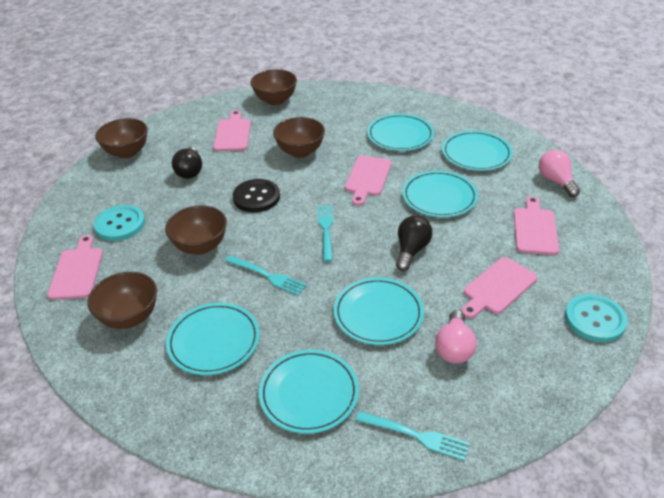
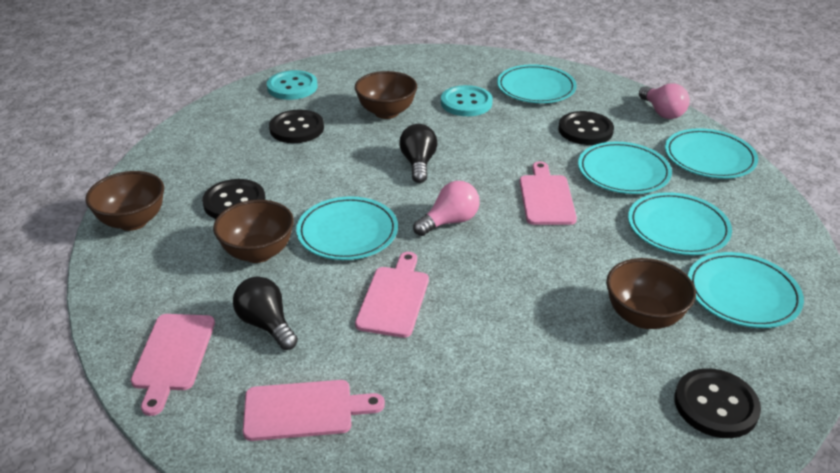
black button: [233,179,280,213] = 1 -> [202,179,266,219] [269,109,324,143] [558,111,614,145] [674,368,761,438] = 4
brown bowl: [88,272,157,329] [95,118,148,159] [165,206,227,255] [250,69,297,105] [273,117,325,158] = 5 -> [85,171,164,231] [213,200,294,263] [355,71,417,119] [606,258,696,329] = 4
pink cutting board: [47,235,103,300] [213,110,251,151] [345,156,392,206] [462,257,538,319] [514,196,559,255] = 5 -> [131,314,215,416] [243,380,385,441] [355,252,429,338] [520,161,577,225] = 4
turquoise fork: [225,255,307,296] [318,205,333,262] [356,411,470,461] = 3 -> none = 0

